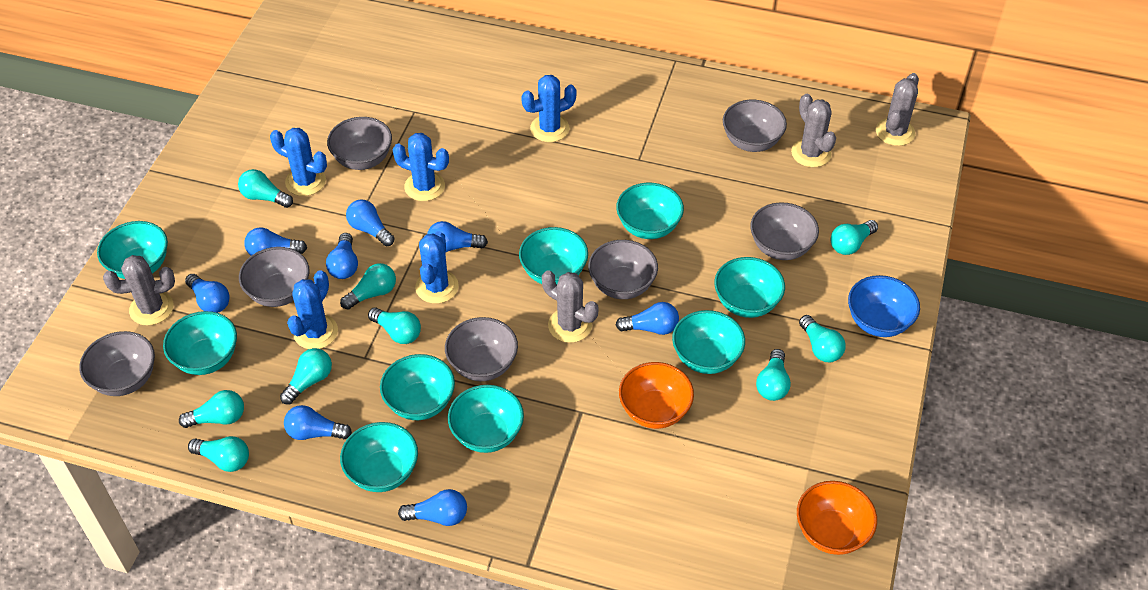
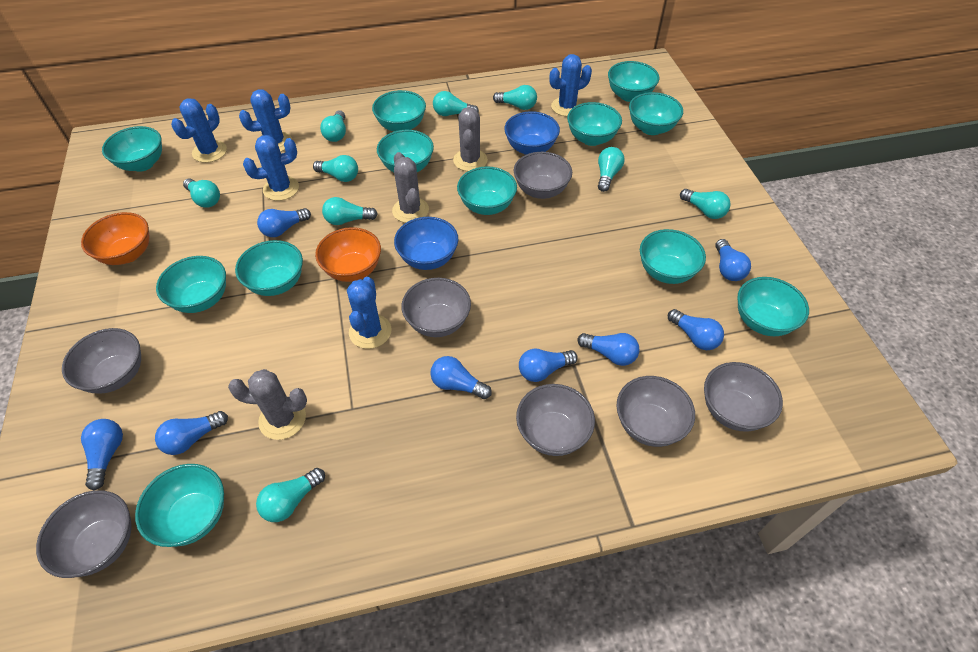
blue bowl: [848,275,920,337] = 1 -> [394,217,458,270] [504,111,560,155] = 2
grey cactus: [103,255,175,326] [542,270,598,343] [791,94,836,167] [876,73,919,146] = 4 -> [228,369,307,440] [392,152,429,223] [453,107,488,171] = 3
turquoise bowl: [97,221,168,279] [163,311,237,375] [340,422,418,492] [380,354,455,420] [448,385,524,453] [519,227,588,284] [616,183,684,239] [672,310,745,374] [714,257,785,318] = 9 -> [102,126,162,172] [135,464,224,547] [156,256,226,313] [235,240,303,296] [372,90,426,131] [377,130,434,172] [457,166,517,215] [567,102,622,146] [608,61,659,102] [629,92,683,135] [640,229,706,284] [737,277,809,336] = 12

